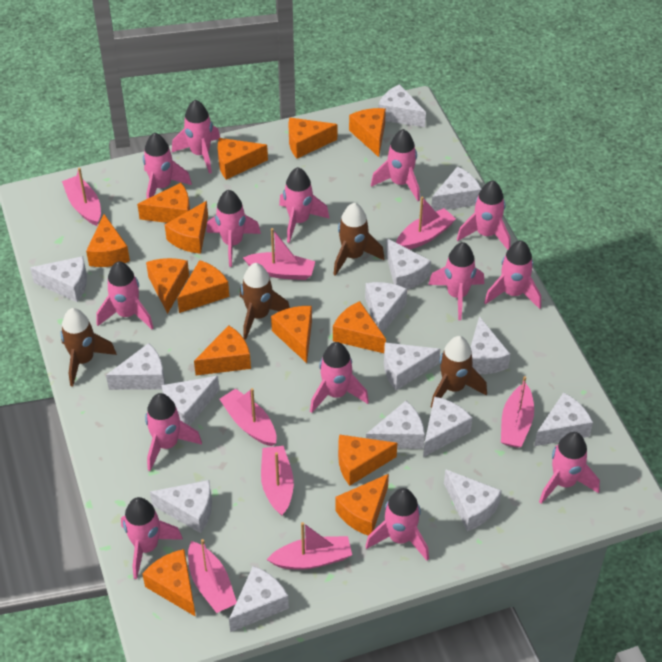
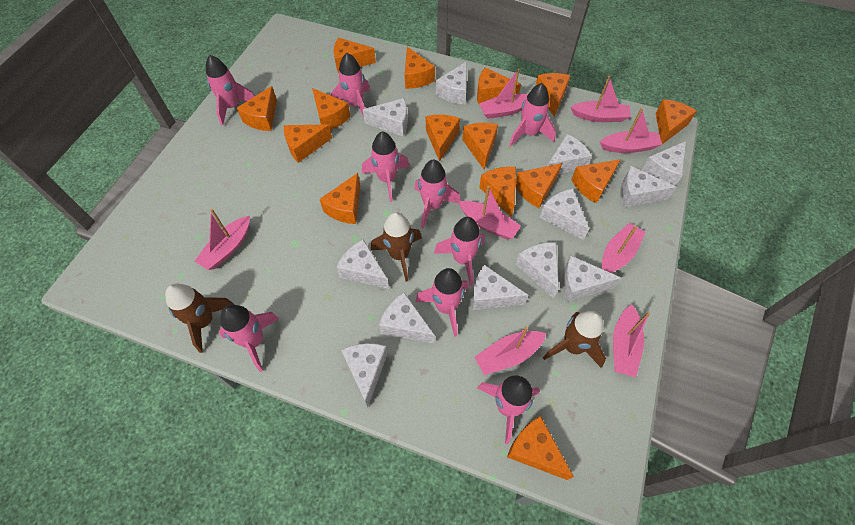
brown rocket: [60,308,117,387] [240,263,290,339] [333,203,385,276] [431,336,487,408] = 4 -> [165,284,234,353] [371,212,422,282] [543,311,606,368] = 3
orange cheese: [86,214,130,267] [137,183,190,223] [142,549,196,617] [146,258,189,314] [165,201,208,254] [177,260,229,313] [194,325,251,375] [218,138,268,180] [271,306,312,363] [288,118,337,159] [333,301,386,353] [335,474,389,535] [338,434,397,486] [349,108,386,157] = 14 -> [237,86,277,131] [284,124,332,163] [312,88,351,130] [320,173,360,224] [334,38,376,73] [405,47,435,89] [426,115,460,162] [462,123,498,170] [477,67,521,104] [479,167,516,217] [507,416,574,480] [515,163,562,208] [535,73,571,117] [571,159,621,203] [656,99,697,144] = 15
pink rocket: [97,261,154,329] [121,497,183,579] [143,133,192,199] [145,393,202,471] [172,100,220,174] [206,190,261,267] [279,167,330,243] [310,342,369,413] [365,488,429,561] [371,129,420,201] [428,242,484,320] [457,180,511,250] [484,240,541,309] [539,432,600,504] = 14 -> [206,55,255,125] [219,305,280,372] [330,53,370,117] [362,131,410,202] [415,160,461,229] [415,268,468,337] [434,217,485,286] [477,375,540,444] [509,83,556,147] = 9
white cheese: [30,256,87,302] [106,343,165,390] [150,480,212,533] [162,376,219,426] [229,566,289,632] [365,282,407,333] [366,401,425,449] [378,84,426,127] [384,342,440,390] [386,238,431,290] [423,396,473,457] [431,166,481,211] [444,469,502,531] [470,316,510,374] [534,392,593,446] = 15 -> [336,239,389,289] [341,343,388,407] [363,98,407,136] [379,292,435,343] [436,61,467,104] [472,265,528,310] [516,242,559,299] [540,189,589,240] [547,134,592,174] [562,256,621,302] [620,166,676,207] [642,141,686,186] = 12

